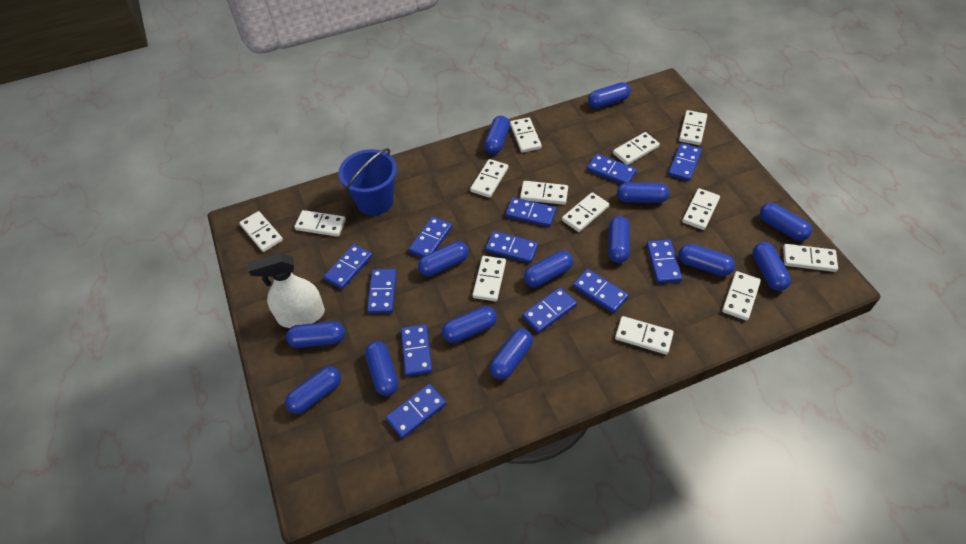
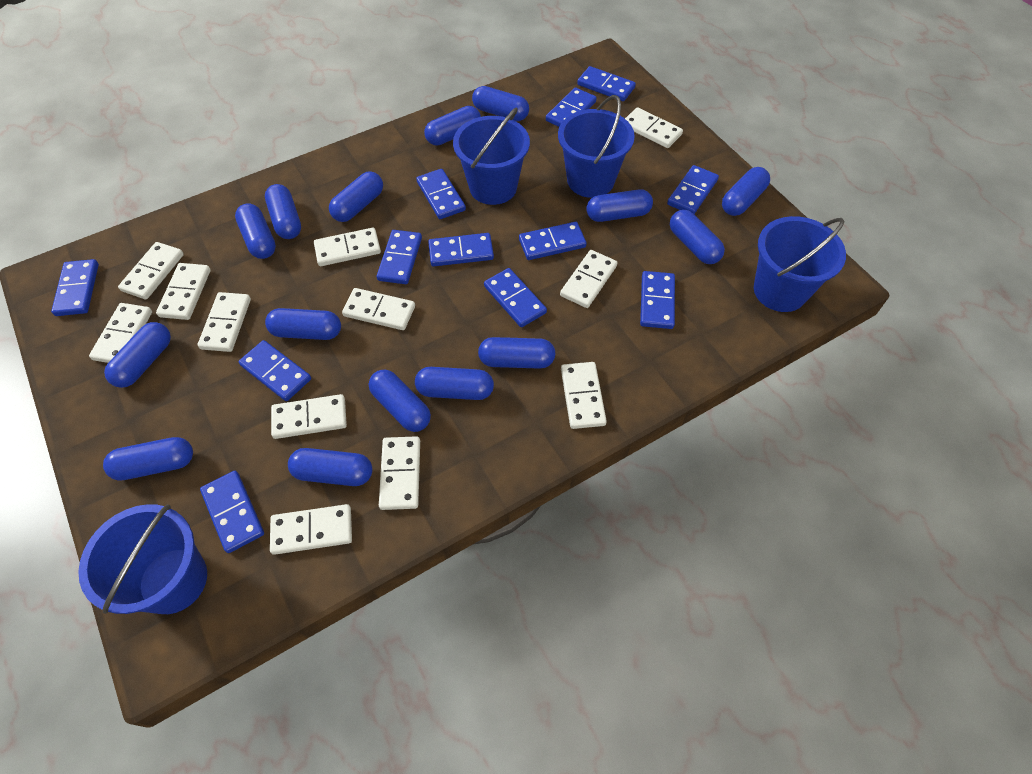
blue bucket: [338,148,397,215] = 1 -> [78,504,207,614] [453,108,530,205] [558,95,635,198] [754,216,846,312] = 4
blue capsule: [285,366,341,414] [286,321,345,348] [365,341,398,396] [418,241,469,276] [442,306,497,343] [484,116,510,154] [490,329,533,379] [524,251,573,287] [588,82,631,109] [608,216,630,263] [617,182,669,203] [678,244,735,276] [753,242,791,291] [760,203,812,241] = 14 -> [103,437,193,481] [104,322,171,388] [235,203,276,259] [265,184,301,239] [265,308,341,340] [288,448,373,486] [329,171,383,222] [369,370,431,432] [415,367,494,400] [424,106,481,146] [472,86,529,121] [478,337,555,369] [586,189,653,222] [670,210,725,264] [722,167,770,216] = 15
white domino: [239,211,283,252] [294,210,346,237] [470,159,508,198] [472,256,506,301] [510,117,542,153] [520,181,568,205] [562,192,609,232] [613,132,660,165] [615,316,674,355] [679,110,707,145] [682,188,720,230] [722,271,761,321] [783,244,838,272] = 13 -> [89,303,152,363] [118,242,184,299] [156,263,211,320] [198,292,251,352] [270,504,352,555] [271,394,347,439] [314,228,381,266] [342,288,415,330] [379,436,420,510] [560,250,617,308] [561,362,607,429] [625,107,683,148] = 12
white spray bottle: [248,253,325,328] = 1 -> none = 0

